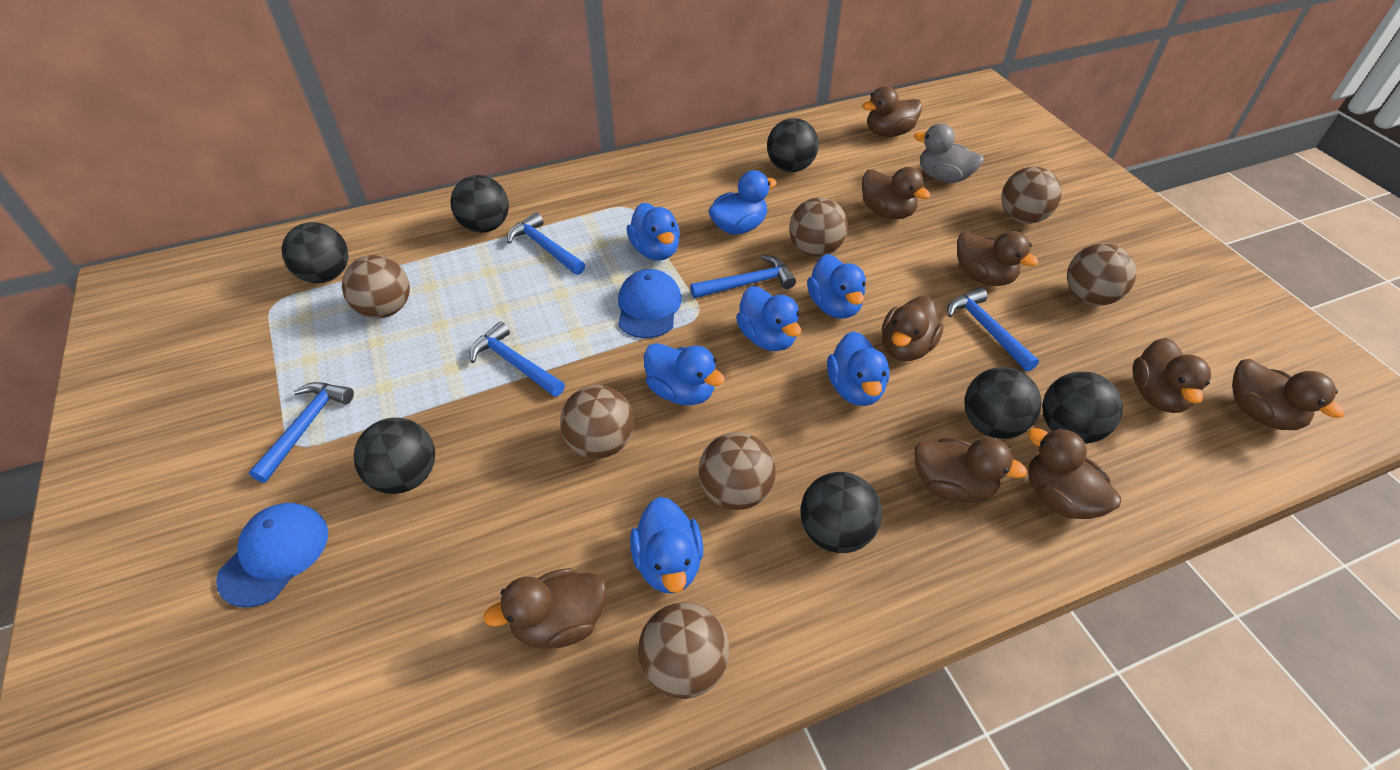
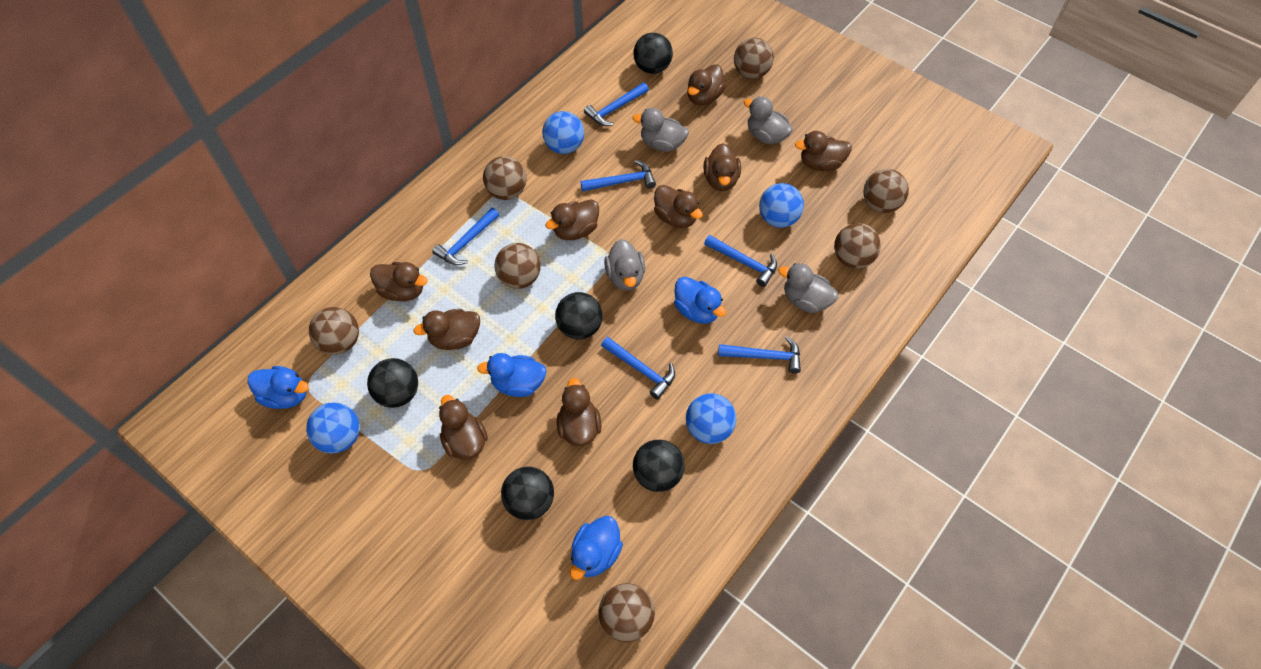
black ball: [282,222,348,283] [354,418,435,494] [450,175,509,233] [767,118,819,172] [800,472,882,553] [964,367,1042,439] [1042,372,1123,444] = 7 -> [367,358,418,408] [501,467,554,520] [555,292,603,340] [633,33,673,74] [633,440,685,492] = 5
blue ball: none = 0 -> [306,402,360,453] [542,111,584,154] [686,393,736,444] [759,183,804,228] = 4
blue cap: [216,503,328,607] [618,269,682,338] = 2 -> none = 0
blue duck: [627,203,680,260] [630,497,703,593] [644,343,725,405] [708,170,777,235] [736,286,801,351] [807,254,866,319] [827,331,889,406] = 7 -> [247,366,309,409] [477,353,547,397] [570,516,623,580] [674,277,726,324] = 4
blue hammer: [249,382,354,483] [470,322,565,397] [507,212,585,275] [690,255,796,299] [948,287,1039,372] = 5 -> [432,208,499,265] [581,160,656,191] [584,82,649,126] [601,337,675,400] [704,235,777,287] [718,336,801,374] = 6
grey duck: [914,123,984,183] = 1 -> [604,239,645,291] [633,108,689,152] [744,97,793,145] [778,263,838,313] = 4

